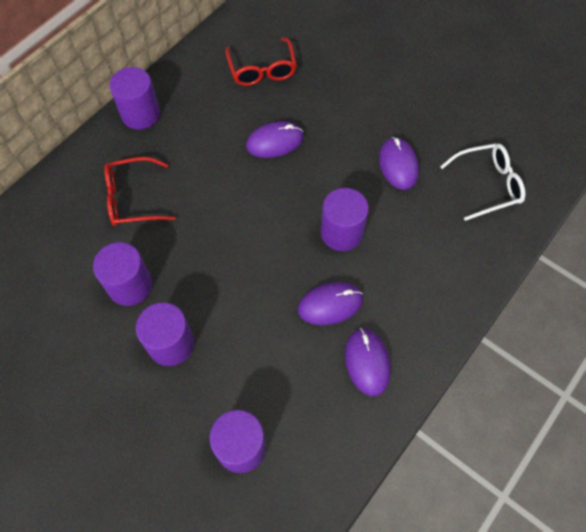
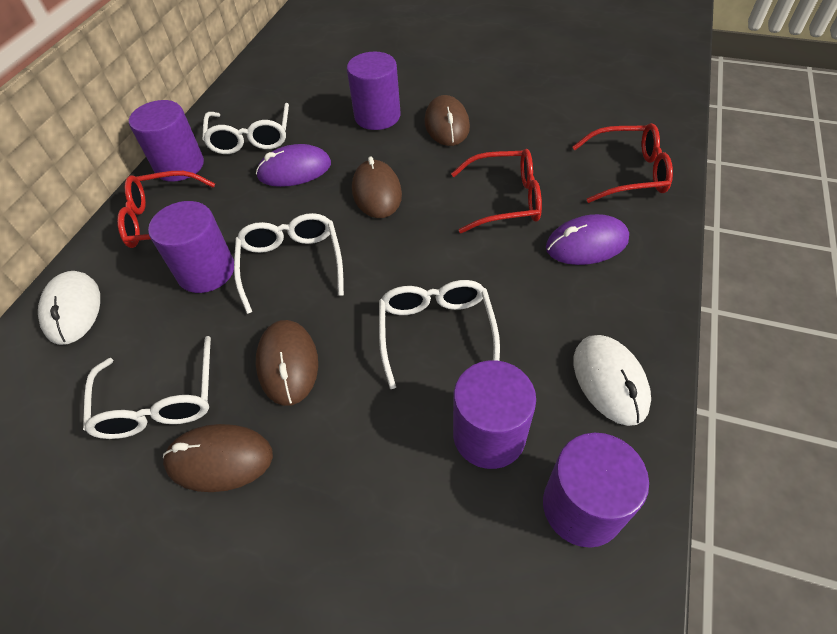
brown mouse: none = 0 -> [163,424,273,492] [256,320,318,406] [352,157,402,218] [424,95,470,146] = 4
purple mouse: [246,121,304,158] [298,282,363,325] [345,328,391,396] [379,137,419,190] = 4 -> [256,144,331,187] [546,214,629,265] = 2
red glasses: [104,157,176,226] [225,38,297,86] = 2 -> [117,171,215,248] [451,149,542,233] [572,123,673,203] = 3
white glasses: [440,143,526,221] = 1 -> [83,336,211,439] [202,103,289,154] [234,213,344,314] [379,280,500,389] = 4
white mouse: none = 0 -> [38,271,100,345] [574,335,651,426] = 2

